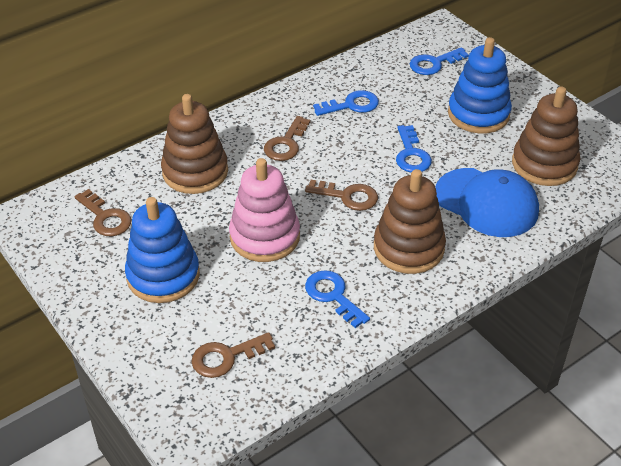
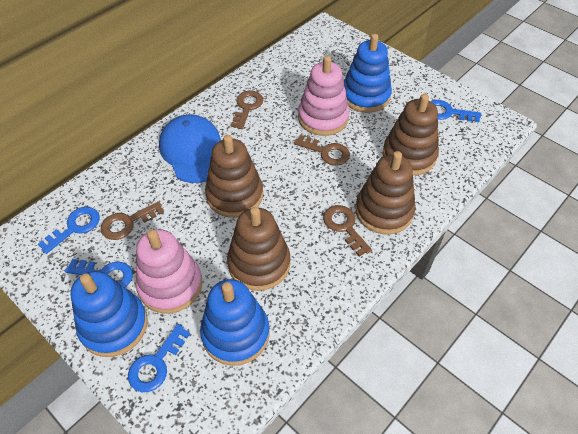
blue stacking toy: [125,197,200,303] [448,37,512,134] = 2 -> [70,271,148,357] [200,279,270,366] [344,34,392,113] = 3
brown stacking toy: [161,94,228,194] [374,169,446,274] [512,86,580,186] = 3 -> [205,135,263,218] [227,207,290,291] [355,151,416,234] [383,94,439,175] = 4
pink stacking toy: [229,158,300,262] = 1 -> [135,229,203,314] [298,56,349,136] = 2

